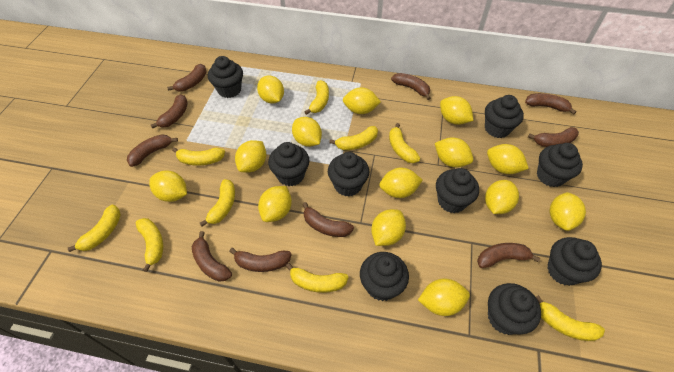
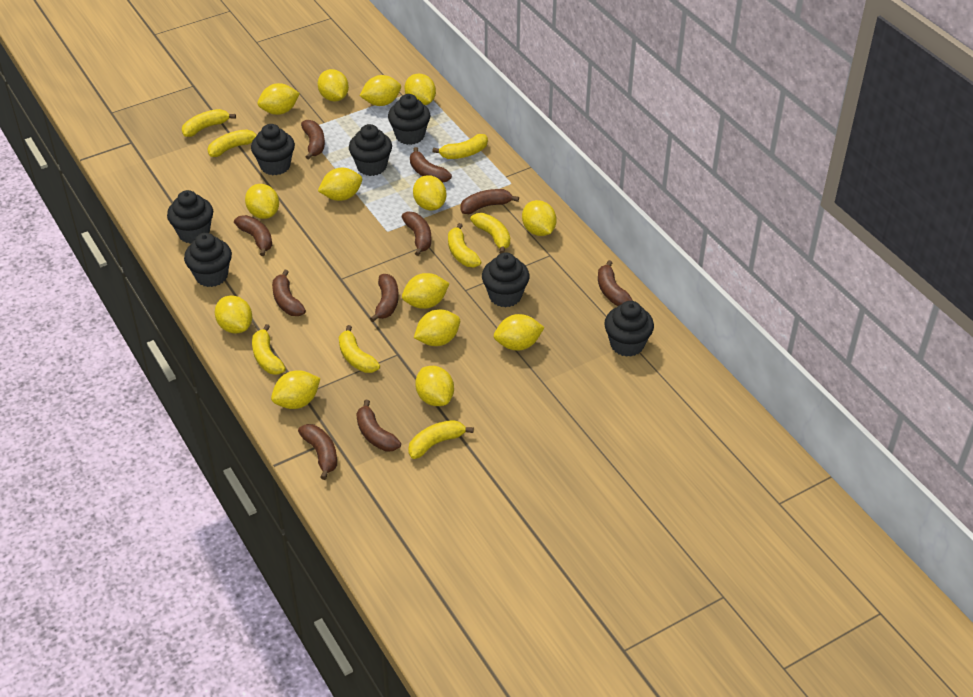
black cupcake: [208,56,243,98] [268,142,309,186] [328,152,369,197] [360,252,409,301] [436,168,479,213] [485,95,524,138] [488,283,541,335] [537,143,583,187] [547,237,602,286] = 9 -> [167,190,213,244] [184,233,232,287] [251,124,295,175] [349,124,392,176] [388,94,430,145] [482,252,530,307] [604,301,654,357] = 7
yellow banana: [68,205,121,252] [136,218,163,272] [172,147,225,166] [200,179,235,226] [286,263,349,293] [305,80,329,115] [329,126,378,150] [389,123,420,163] [536,295,605,341] = 9 -> [182,109,236,137] [208,129,257,157] [252,324,286,375] [339,325,380,373] [408,420,474,459] [432,134,488,159] [448,223,481,267] [470,213,510,254] = 8

